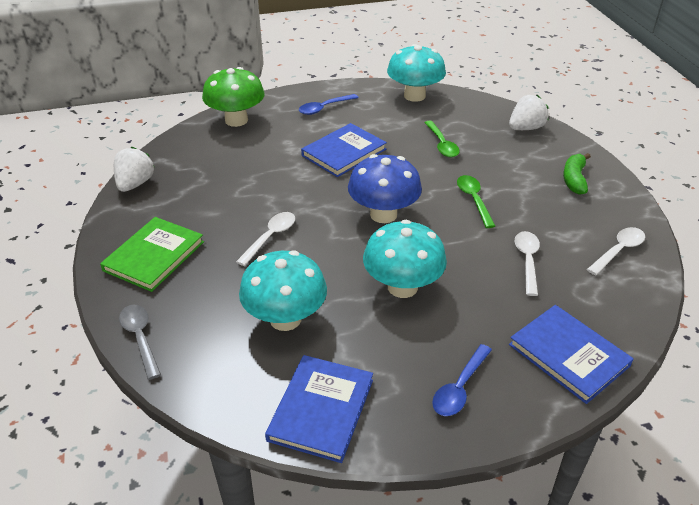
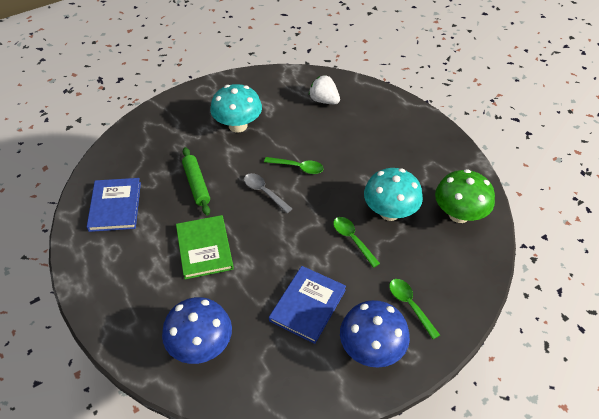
blue book: [265,355,373,463] [301,123,387,177] [509,305,634,404] = 3 -> [87,178,141,232] [269,266,346,344] = 2
blue mushroom: [348,154,422,223] = 1 -> [162,297,232,364] [340,300,410,368] = 2
blue spoon: [299,94,359,115] [432,344,492,416] = 2 -> none = 0
green banana: [563,153,591,195] = 1 -> none = 0
green rolling pin: none = 0 -> [182,147,210,215] = 1
green spoon: [424,121,460,157] [457,175,495,228] = 2 -> [264,157,324,174] [333,217,380,268] [389,279,440,339] = 3
turquoise mushroom: [239,250,327,331] [363,220,447,298] [387,44,446,102] = 3 -> [210,84,262,133] [364,168,423,221] = 2
white spoon: [236,212,295,266] [515,231,540,296] [587,227,645,275] = 3 -> none = 0
white strawberry: [114,147,154,192] [509,95,548,130] = 2 -> [309,75,340,104] = 1

